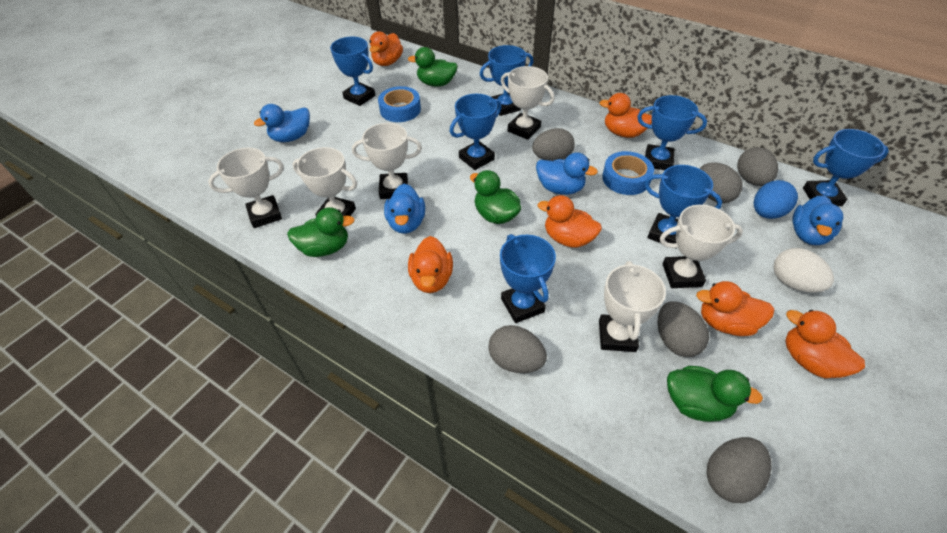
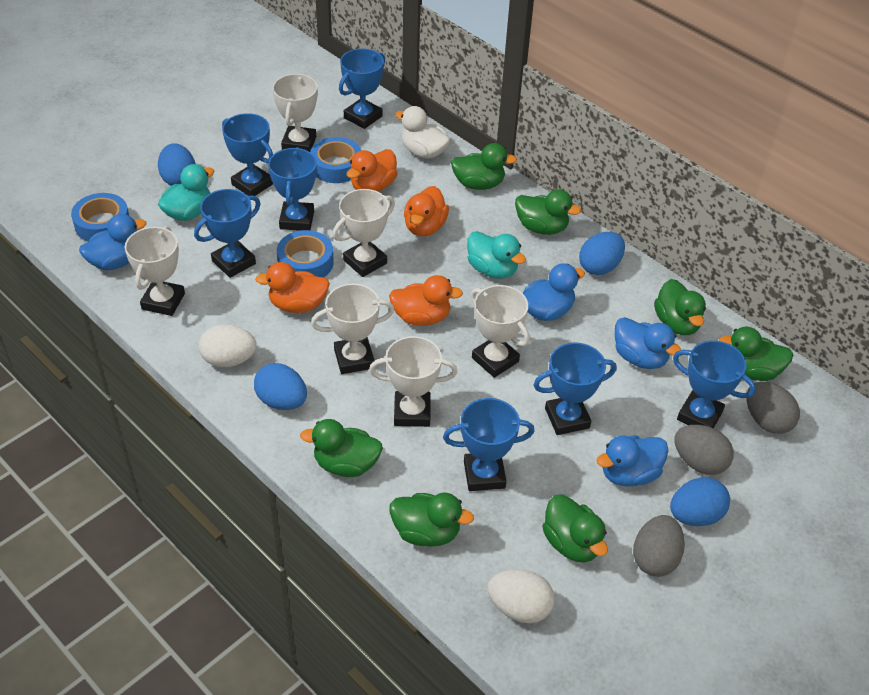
blue egg: [754,180,798,219] = 1 -> [158,143,195,186] [254,363,307,410] [579,232,625,275] [670,477,730,526] = 4
blue tape: [378,86,421,122] [602,151,654,195] = 2 -> [71,193,129,242] [277,230,334,277] [310,137,361,183] = 3
green duck: [287,207,355,257] [408,47,458,87] [470,170,521,224] [667,366,763,422] = 4 -> [300,419,383,477] [389,493,474,547] [451,143,517,190] [515,189,581,235] [542,494,608,563] [654,279,706,335] [719,327,793,381] = 7
grey egg: [489,325,547,373] [532,128,575,161] [657,301,709,357] [700,162,743,203] [707,437,771,503] [737,147,778,186] = 6 -> [633,515,685,577] [674,425,734,475] [746,382,800,434] = 3
orange duck: [369,31,403,66] [408,236,453,293] [538,195,602,248] [599,93,652,138] [696,281,774,336] [785,310,865,378] = 6 -> [255,262,330,313] [347,149,397,191] [389,275,463,326] [404,186,449,236] = 4
turquoise duck: none = 0 -> [158,164,214,221] [467,231,526,279] = 2
white duck: none = 0 -> [395,106,450,159] = 1
white egg: [773,248,834,293] = 1 -> [199,324,257,367] [487,569,555,623] = 2

